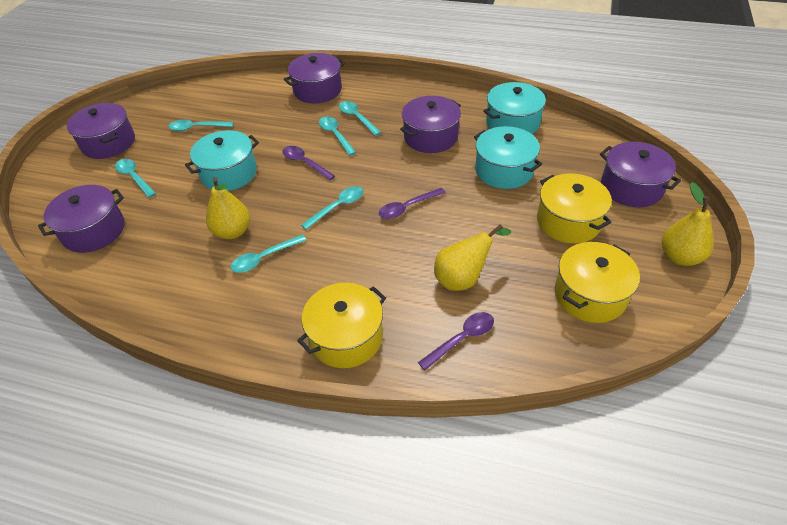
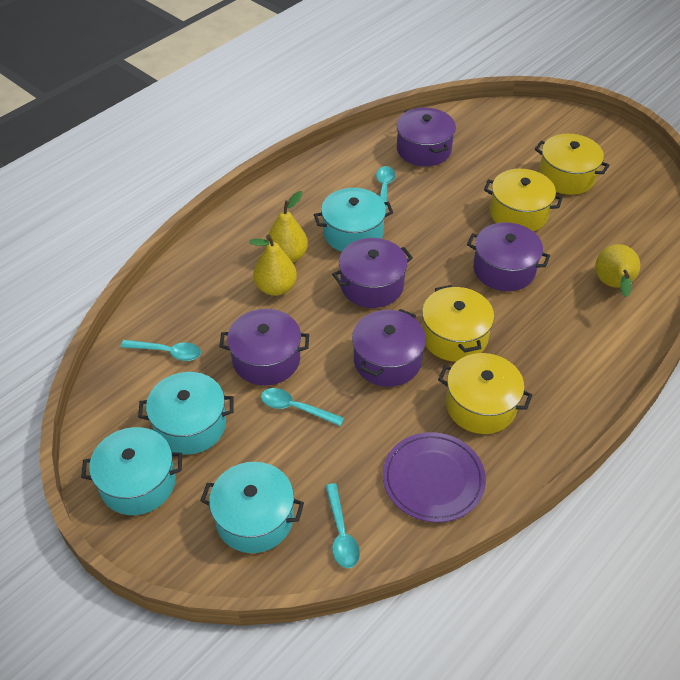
purple plate: none = 0 -> [383,432,486,522] = 1
purple spoon: [282,146,335,181] [379,188,446,219] [418,312,494,370] = 3 -> none = 0
turquoise pot: [185,130,259,191] [474,126,542,189] [483,82,547,134] = 3 -> [81,427,182,515] [138,372,234,455] [200,462,304,553] [314,188,393,252] = 4
turquoise spoon: [115,159,156,198] [168,120,233,131] [230,234,306,273] [301,186,364,230] [319,117,356,156] [339,101,381,136] = 6 -> [121,340,201,361] [261,388,344,426] [325,483,360,568] [376,166,395,209] = 4
yellow pot: [297,283,386,368] [537,173,612,244] [555,242,640,323] = 3 -> [422,285,494,362] [438,353,532,434] [484,169,563,231] [535,134,609,195] = 4

